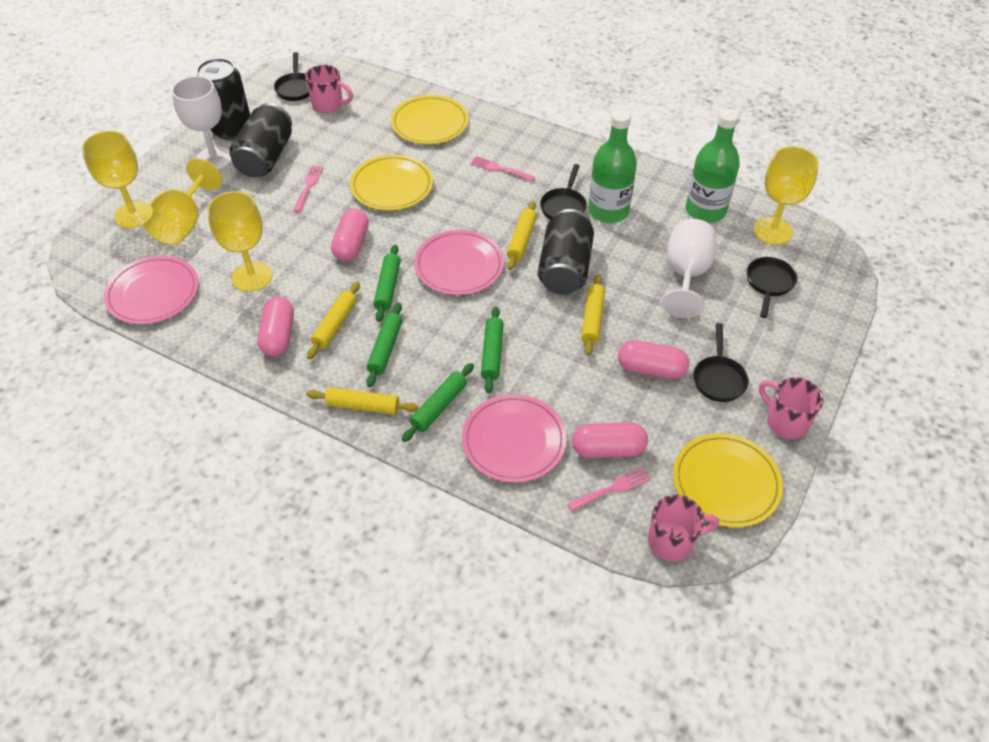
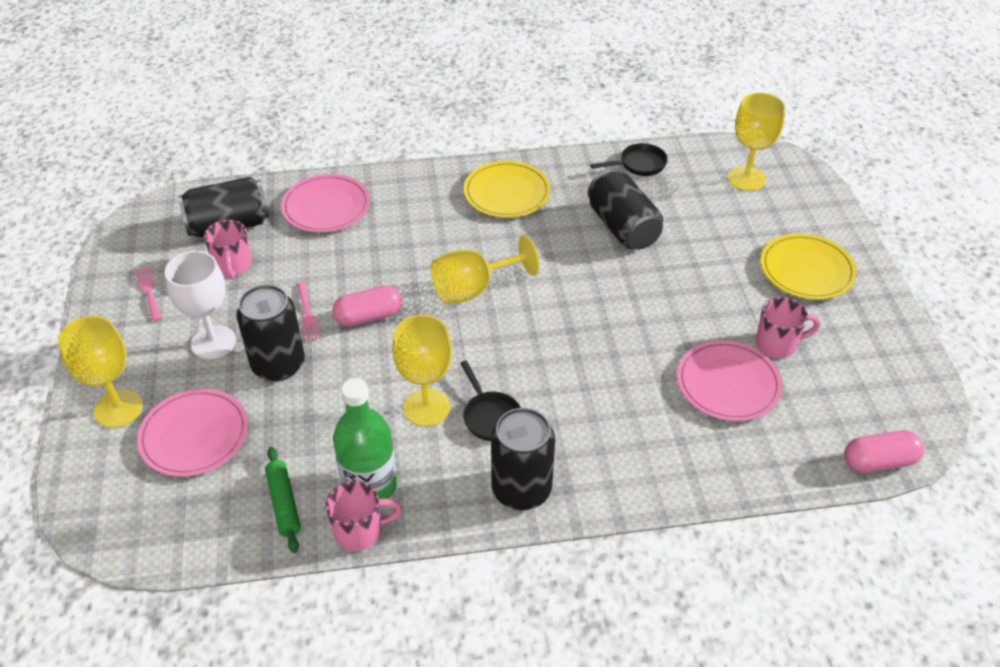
black can: [197,58,250,140] [230,103,292,177] [538,209,594,295] = 3 -> [178,177,269,238] [236,285,305,381] [491,408,555,510] [588,169,663,250] = 4
black pan: [274,52,310,101] [540,164,587,220] [693,323,749,402] [747,257,797,318] = 4 -> [460,360,521,441] [590,143,668,176] = 2
green bottle: [588,109,637,223] [686,109,740,223] = 2 -> [333,378,397,499] = 1
green rolling pin: [366,303,402,387] [374,245,401,322] [402,363,474,442] [481,306,503,393] = 4 -> [265,447,301,553] = 1
pink capsule: [257,297,294,357] [331,208,369,261] [572,422,648,458] [618,340,689,379] = 4 -> [332,285,402,327] [845,430,924,473] = 2
pink fork: [293,166,323,212] [471,156,535,181] [567,467,651,512] = 3 -> [135,266,162,321] [297,282,321,342] = 2
white goblet: [172,76,232,170] [662,219,717,318] = 2 -> [165,251,236,359] = 1
yellow plate: [350,155,433,211] [391,95,469,144] [673,433,783,528] = 3 -> [464,161,551,218] [761,233,857,300] = 2
yellow rolling pin: [306,387,418,415] [307,282,360,359] [507,201,537,270] [581,274,605,356] = 4 -> none = 0

